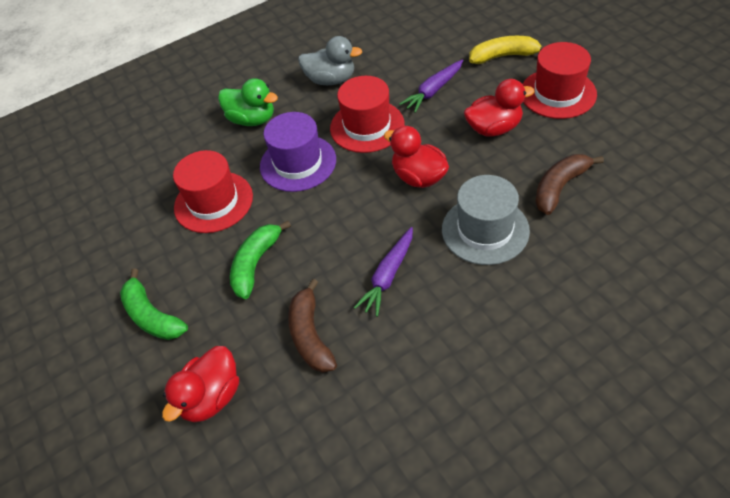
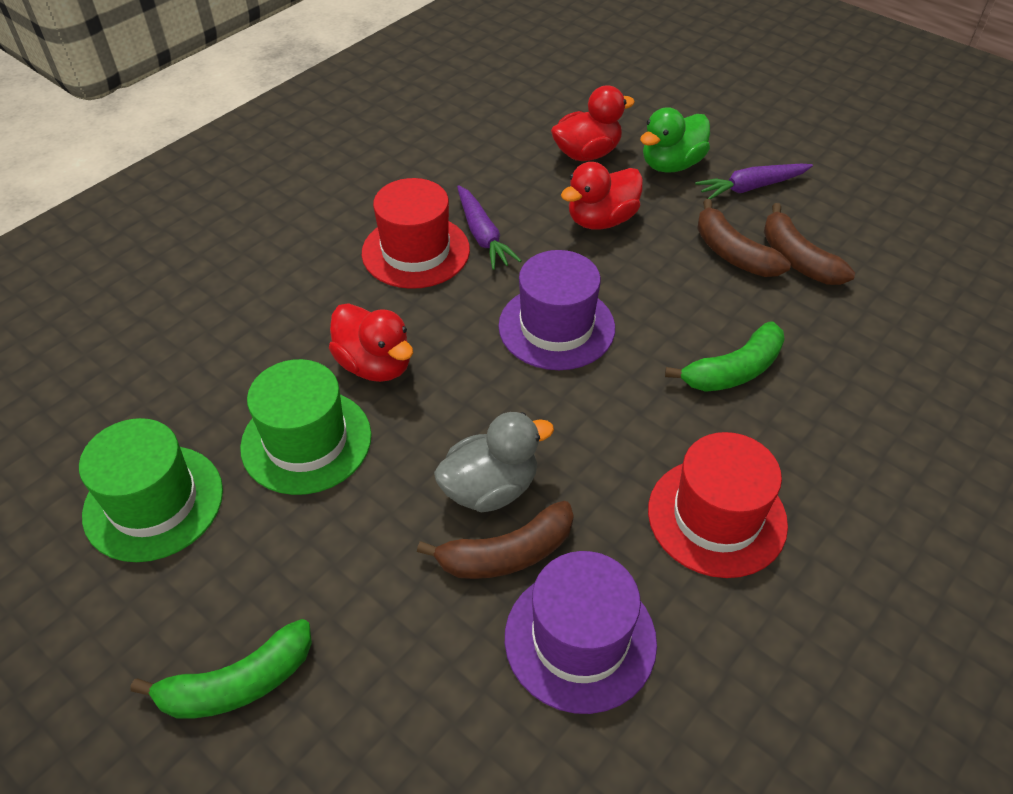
brown banana: [288,279,337,373] [535,154,604,215] = 2 -> [417,501,573,579] [697,199,791,277] [764,203,855,285] = 3
green hat: none = 0 -> [79,418,223,562] [240,359,371,495] = 2
grey hat: [442,175,530,265] = 1 -> none = 0
purple hat: [260,112,336,192] = 1 -> [498,250,615,370] [505,551,657,714] = 2
red hat: [173,150,253,233] [330,76,405,153] [523,42,597,119] = 3 -> [362,178,470,289] [648,432,788,578] = 2
yellow banana: [469,36,544,64] = 1 -> none = 0

